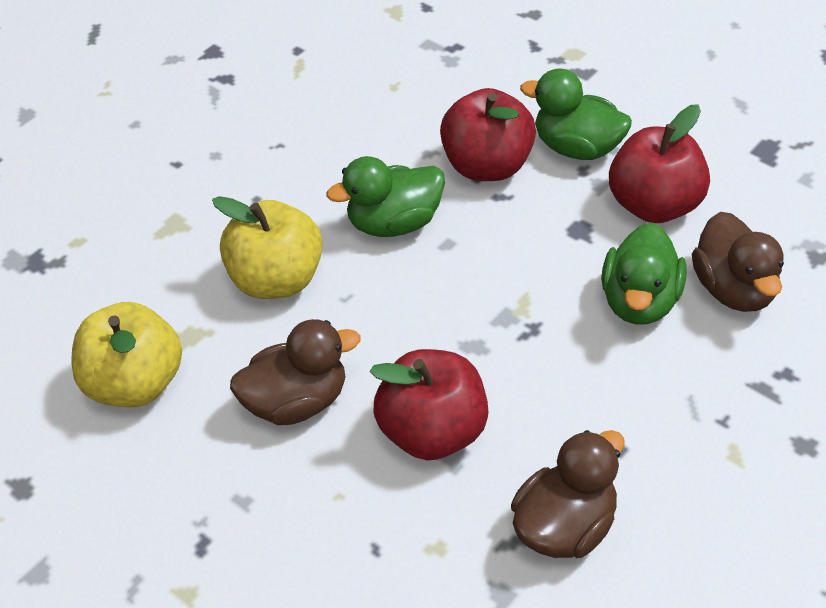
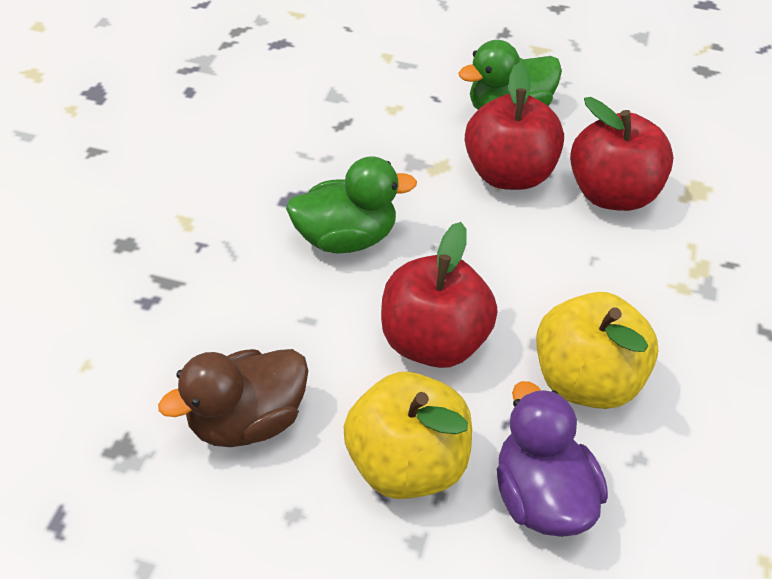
brown duck: [230,319,361,425] [511,430,624,558] [692,212,784,312] = 3 -> [158,349,308,447] = 1
green duck: [326,156,445,237] [520,68,632,160] [601,223,687,324] = 3 -> [286,156,417,253] [458,40,562,110] = 2
purple duck: none = 0 -> [497,381,608,537] = 1

